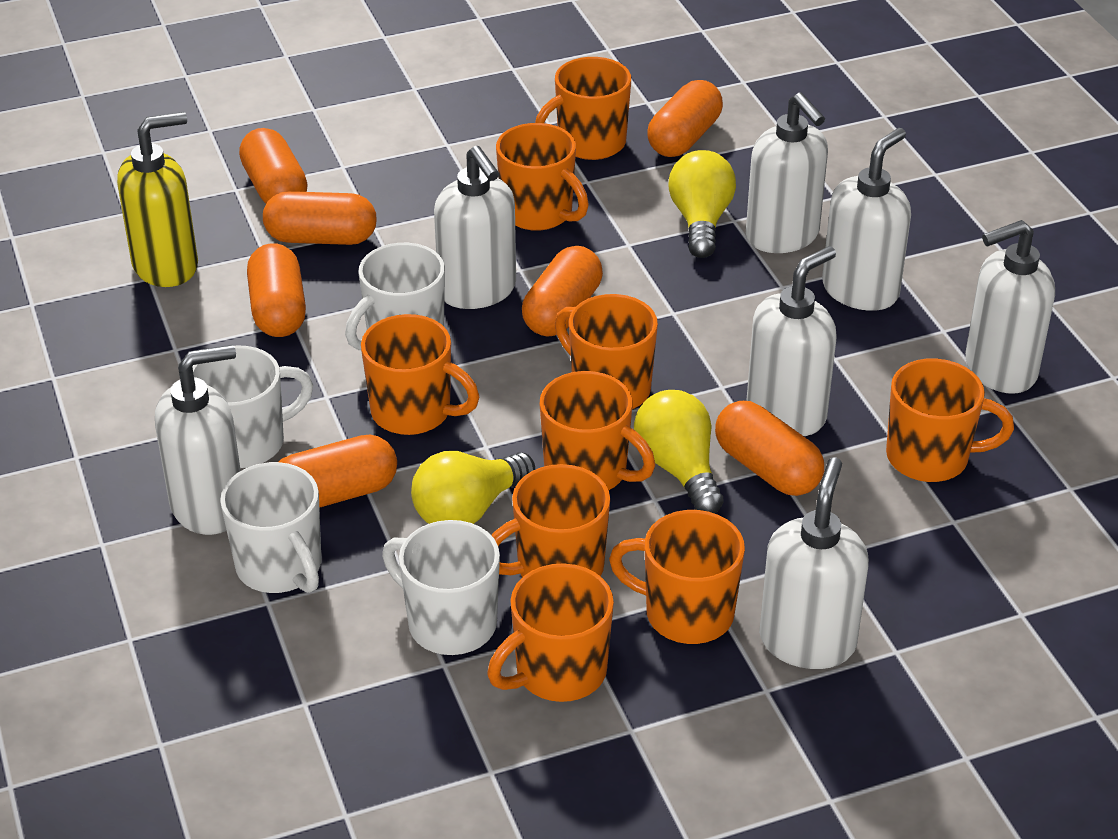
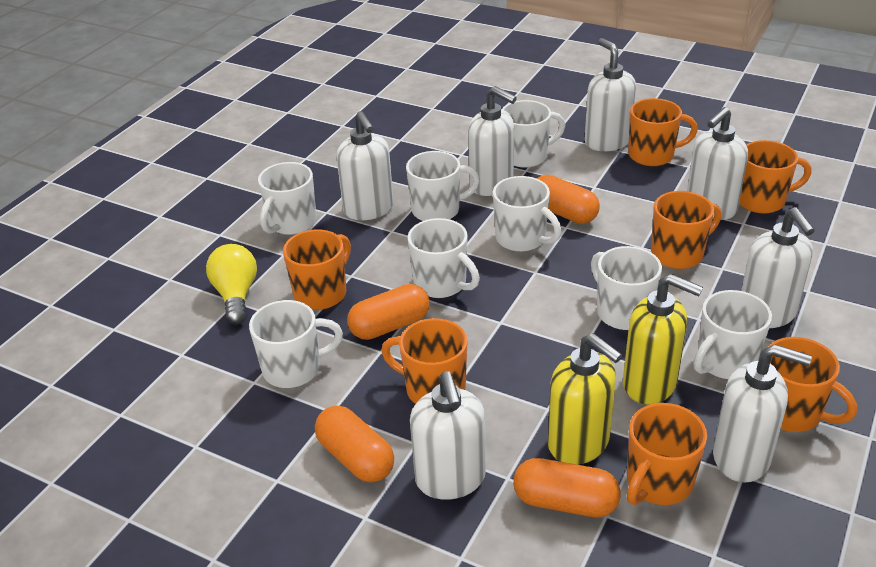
orange capsule: [239,128,308,203] [247,243,306,337] [263,191,377,245] [278,434,397,508] [522,246,603,337] [647,80,723,157] [715,401,824,496] = 7 -> [315,406,394,483] [347,284,430,340] [513,458,621,518] [537,175,600,224] = 4
orange mug: [361,314,479,435] [487,563,614,702] [491,464,610,577] [496,123,589,231] [535,57,631,160] [540,371,655,490] [555,294,658,409] [609,510,745,644] [886,359,1014,482] = 9 -> [283,229,351,310] [381,318,468,404] [627,403,707,505] [628,98,698,166] [651,191,721,269] [739,140,812,214] [768,337,857,432] = 7
white mug: [192,345,313,468] [220,462,321,593] [345,243,445,350] [382,520,500,655] = 4 -> [249,300,343,388] [258,162,316,235] [406,151,480,221] [408,218,480,298] [493,176,562,252] [502,100,565,168] [591,246,662,330] [693,290,772,379] = 8
yellow light bulb: [411,451,535,524] [634,390,724,514] [668,150,736,258] = 3 -> [206,244,257,325] = 1
yellow soap dispenser: [117,112,198,287] = 1 -> [548,333,622,465] [623,274,703,404] = 2

